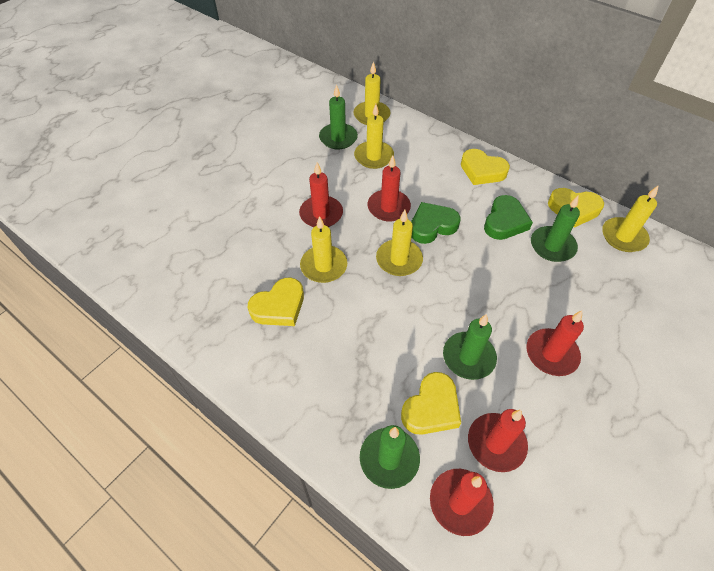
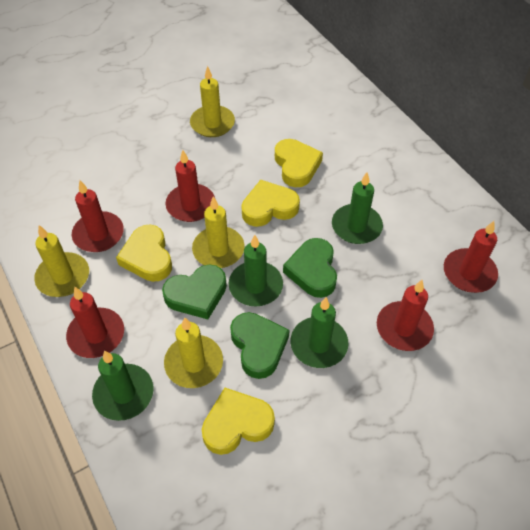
green heart: [411,202,460,244] [484,195,533,240] = 2 -> [162,265,227,319] [230,312,289,379] [283,238,337,298] = 3
yellow candle: [300,216,347,283] [353,61,391,125] [354,104,394,169] [376,210,423,276] [602,185,659,252] = 5 -> [34,225,89,297] [164,317,223,388] [190,66,235,137] [192,196,245,268] = 4

